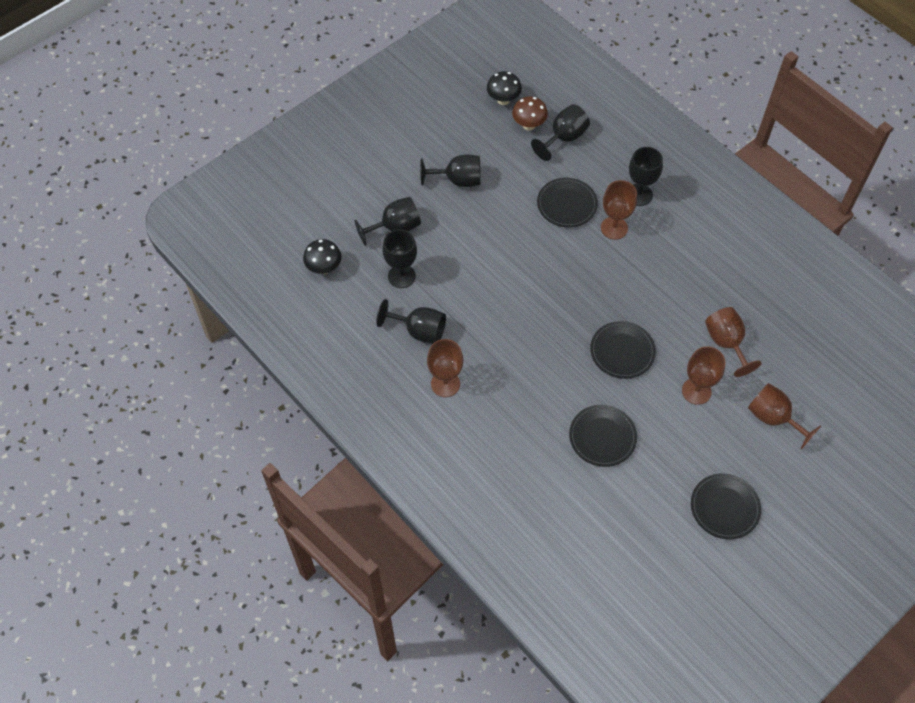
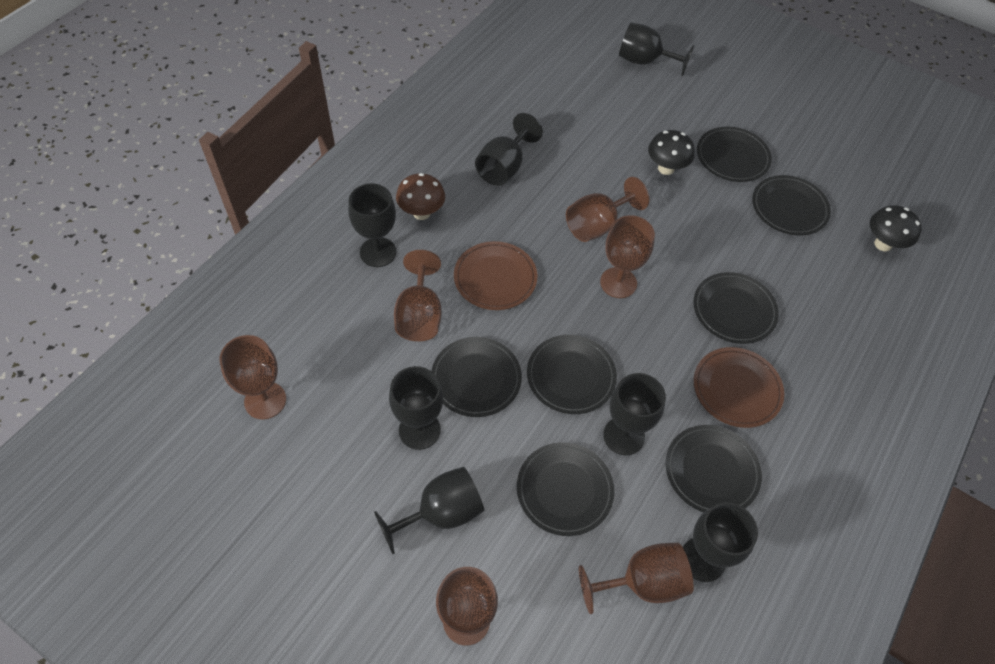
black goblet: [354,197,421,246] [376,299,446,343] [382,229,417,288] [420,155,481,187] [531,104,590,161] [629,147,663,206] = 6 -> [348,183,397,267] [374,467,485,554] [389,366,443,450] [475,113,543,186] [603,373,666,455] [619,23,695,76] [683,502,758,582] = 7
black plate: [537,178,598,227] [569,405,637,467] [590,321,656,379] [691,473,761,539] = 4 -> [432,337,522,417] [517,442,615,536] [527,335,617,414] [666,425,762,512] [693,272,779,344] [697,127,772,182] [752,175,831,235] = 7
brown goblet: [427,339,463,397] [601,180,637,240] [682,346,725,405] [705,307,762,377] [748,383,821,449] = 5 -> [220,335,286,420] [394,250,442,341] [436,567,498,646] [566,177,650,242] [579,542,694,614] [600,215,655,298] = 6
brown plate: none = 0 -> [454,241,537,310] [694,347,784,428] = 2

